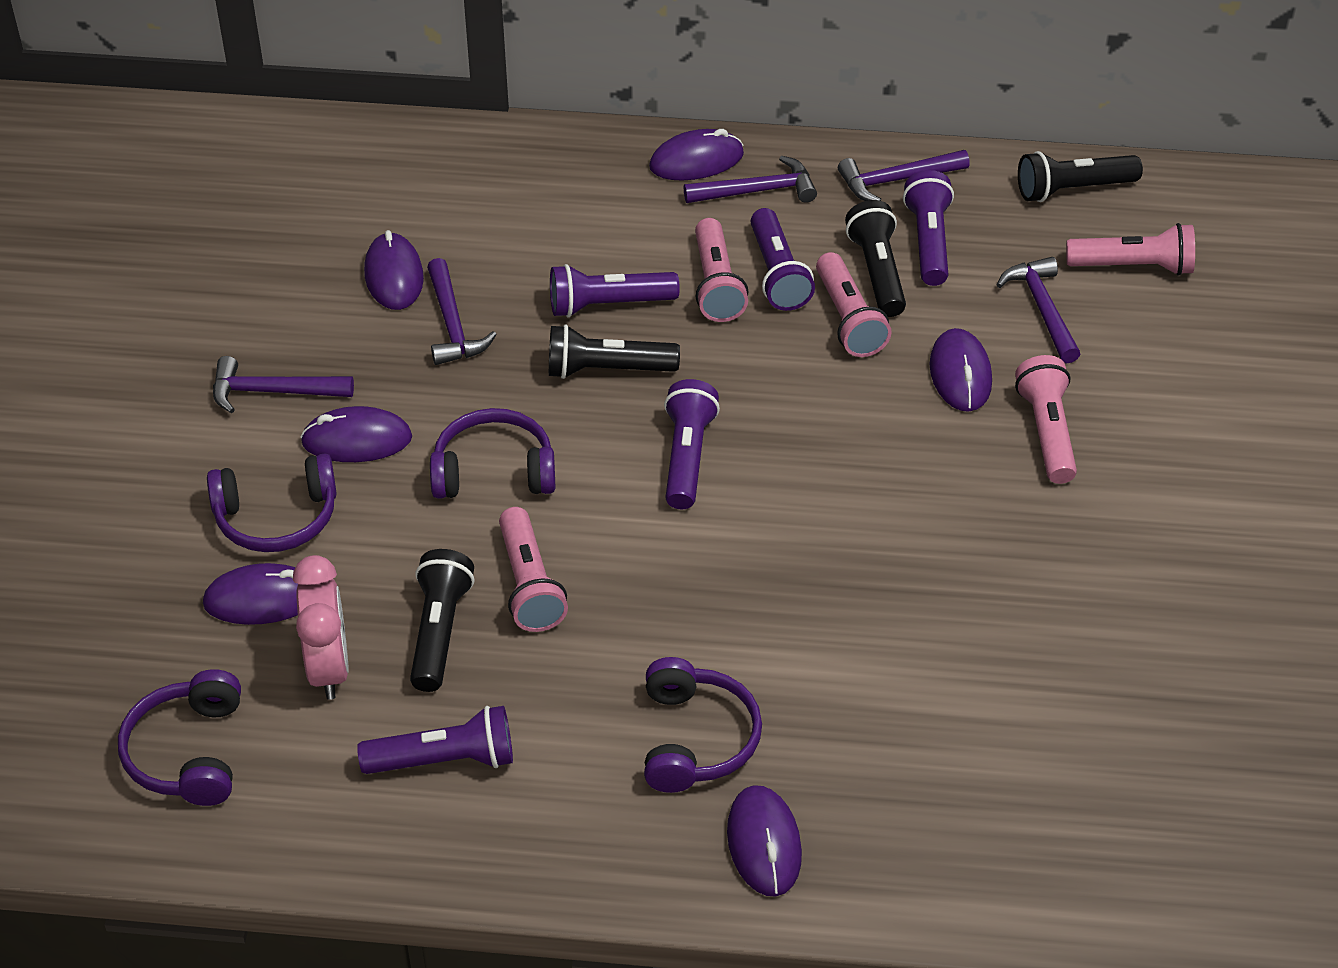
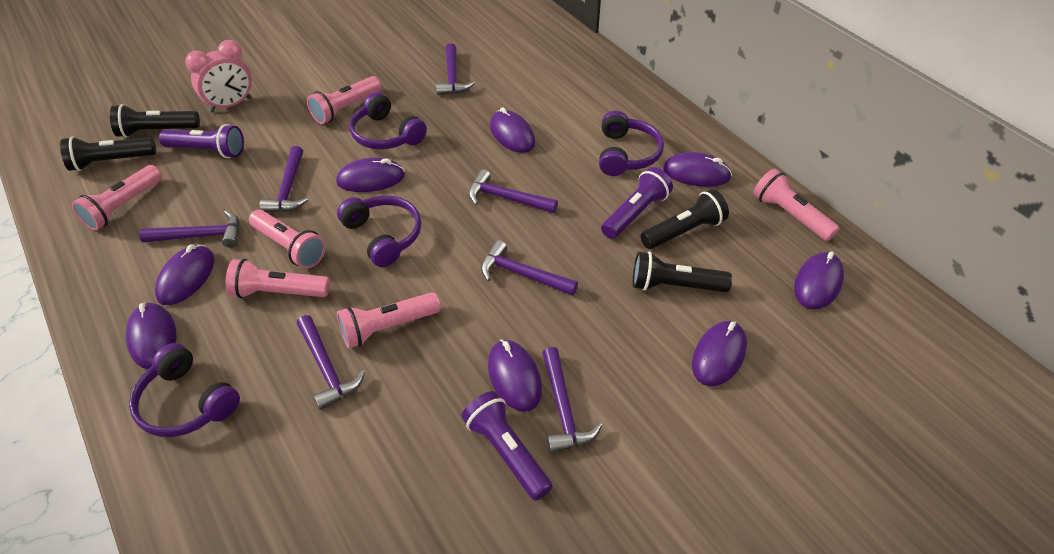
pink flashlight: [499,507,568,632] [695,218,748,322] [816,252,892,357] [1015,355,1077,484] [1066,223,1195,276] = 5 -> [72,165,162,230] [226,259,330,299] [249,210,326,269] [307,76,381,124] [337,292,441,349] [753,168,839,241] = 6
purple flashlight: [357,706,513,774] [550,264,680,317] [664,379,720,509] [750,208,815,311] [903,170,954,286] = 5 -> [159,124,244,158] [462,391,553,501] [601,167,673,239] = 3
purple hammer: [213,356,354,413] [427,258,497,365] [684,155,817,203] [838,150,970,201] [997,257,1080,364] = 5 -> [139,210,239,248] [260,146,308,212] [297,315,365,410] [436,43,475,95] [468,169,558,213] [481,240,578,296] [542,347,602,453] = 7
purple mouse: [203,563,298,625] [300,406,412,462] [364,230,424,310] [649,129,744,180] [727,785,802,896] [930,328,992,412] = 6 -> [126,303,176,369] [155,244,215,305] [336,157,405,192] [488,340,542,412] [490,107,535,153] [663,152,732,187] [692,321,747,386] [794,251,844,309] = 8

